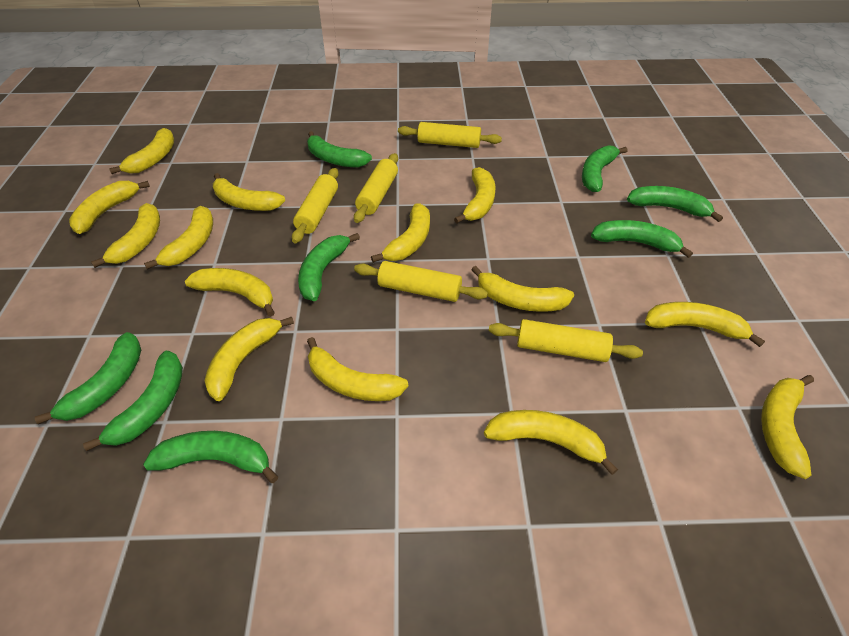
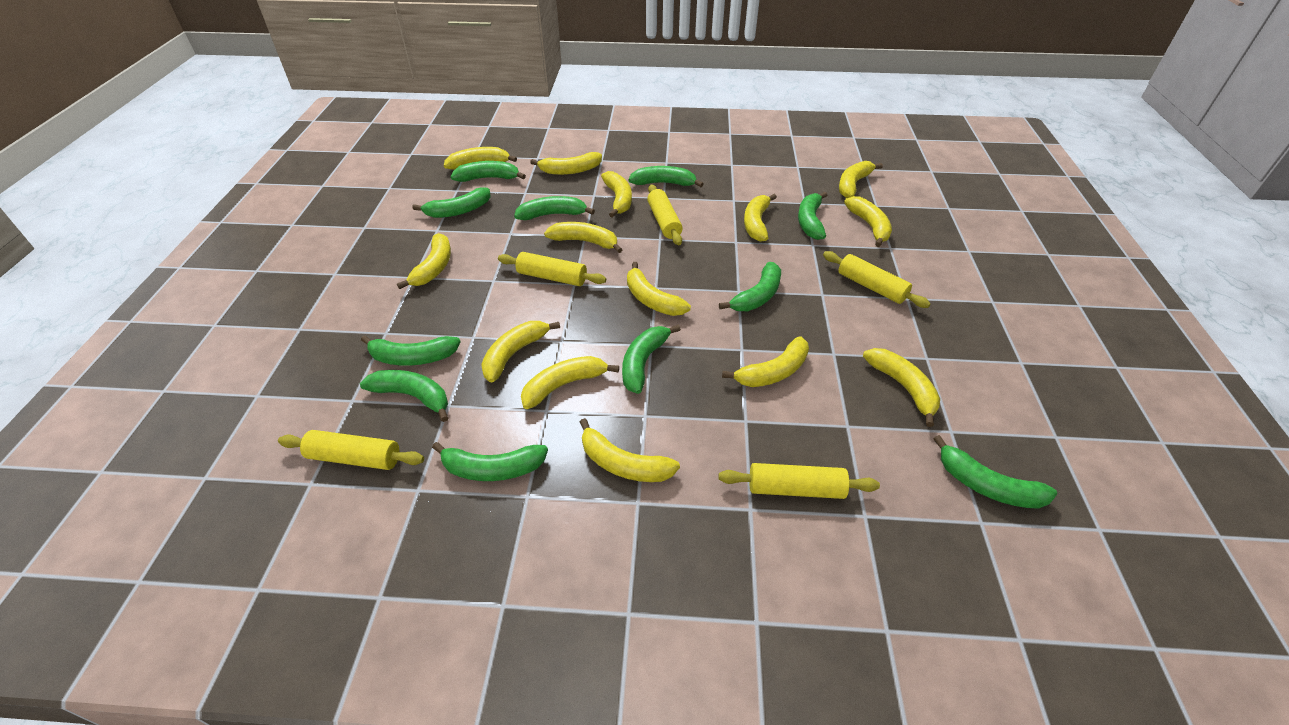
green banana: [35,332,141,424] [83,351,183,451] [143,431,279,483] [298,233,360,301] [307,131,372,168] [582,146,628,192] [591,220,693,258] [627,186,723,222] = 8 -> [360,370,448,422] [361,335,461,366] [412,187,491,218] [432,442,548,481] [451,161,526,182] [514,196,595,220] [622,325,681,394] [628,166,704,187] [719,262,781,311] [798,192,827,240] [933,435,1057,509] = 11

